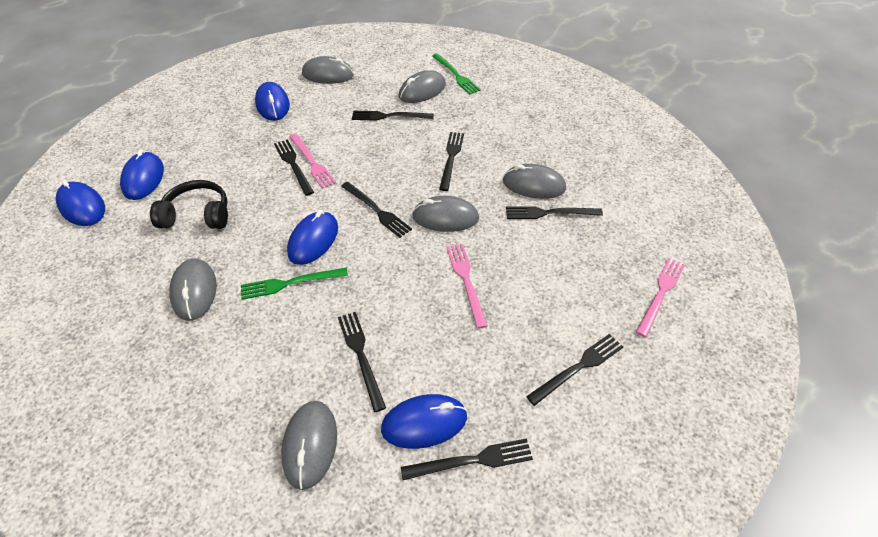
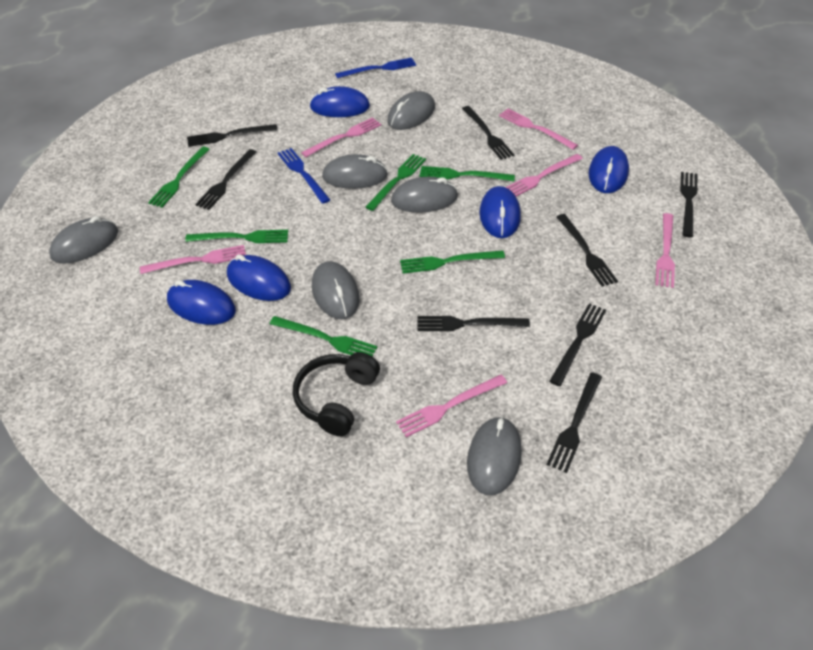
blue fork: none = 0 -> [278,148,330,204] [335,58,416,78] = 2
green fork: [241,267,348,300] [432,53,481,95] = 2 -> [148,147,210,207] [185,230,288,243] [270,316,377,356] [366,154,426,211] [400,250,505,273] [420,166,515,181] = 6
pink fork: [289,134,336,189] [446,244,488,329] [636,258,685,337] = 3 -> [140,245,246,274] [301,117,381,157] [396,374,507,437] [499,109,578,150] [506,154,583,197] [655,213,675,288] = 6

